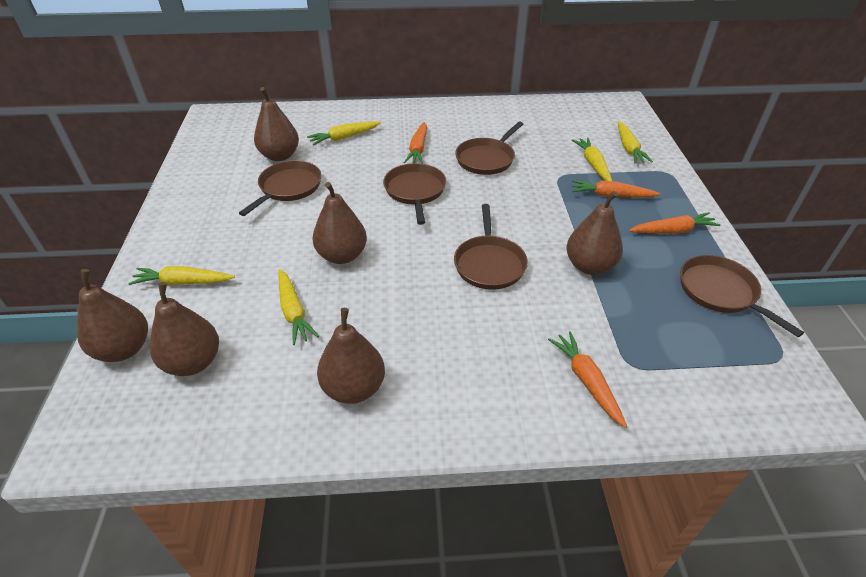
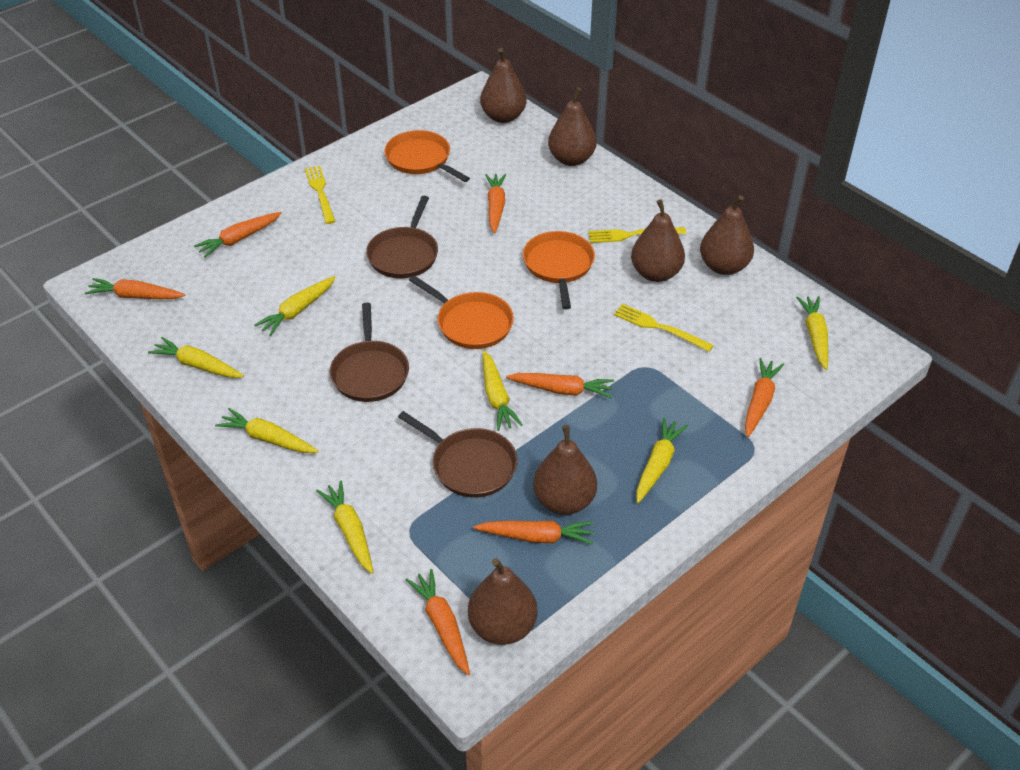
brown pan: [239,160,321,216] [383,163,446,225] [454,204,528,290] [455,122,523,175] [680,255,804,337] = 5 -> [330,303,409,402] [366,196,438,278] [398,411,518,498] = 3
orange carrot: [404,122,427,164] [548,331,627,428] [572,180,660,198] [629,212,720,234] = 4 -> [85,278,185,299] [194,212,282,258] [406,569,470,675] [473,521,594,545] [485,174,506,233] [506,373,614,398] [745,358,784,437] = 7
orange pan: none = 0 -> [385,130,470,182] [409,275,514,349] [523,231,595,309] = 3
yellow carrot: [128,266,235,285] [279,269,319,345] [307,121,381,146] [572,138,612,181] [618,121,653,164] = 5 -> [148,337,244,378] [215,408,319,453] [254,276,336,336] [316,481,373,574] [483,350,523,431] [636,417,688,503] [796,296,828,370] = 7
yellow fork: none = 0 -> [305,166,336,224] [588,227,686,243] [614,304,714,352] = 3

